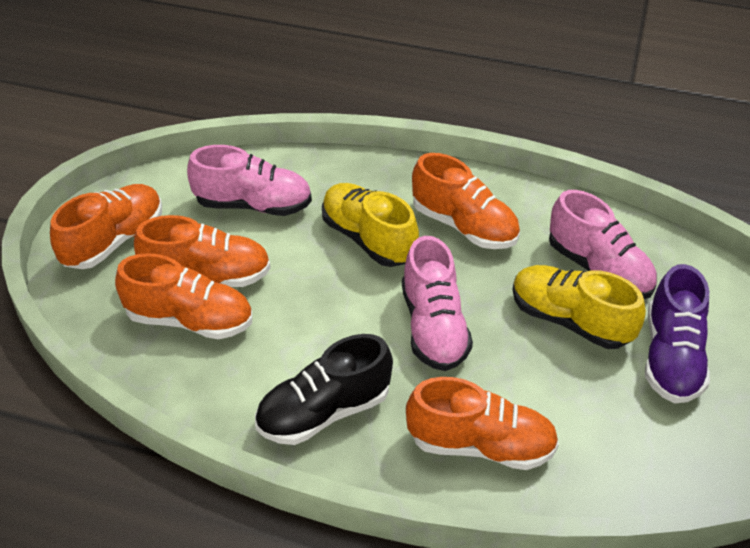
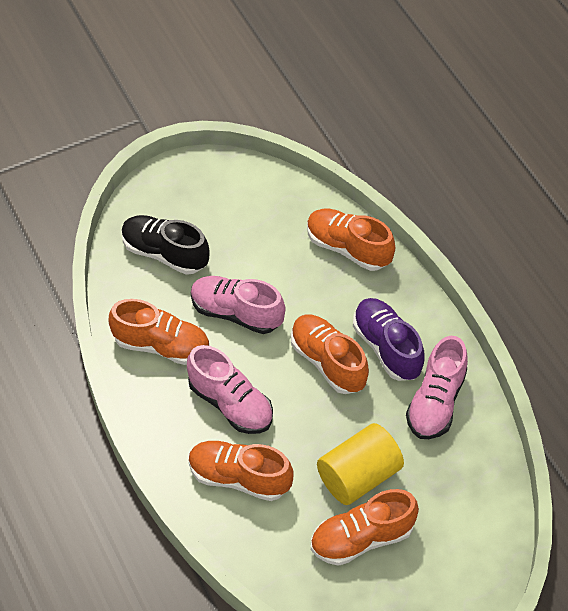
yellow cylinder: none = 0 -> [317,423,404,505] = 1
yellow shoe: [322,183,419,267] [512,265,646,349] = 2 -> none = 0

